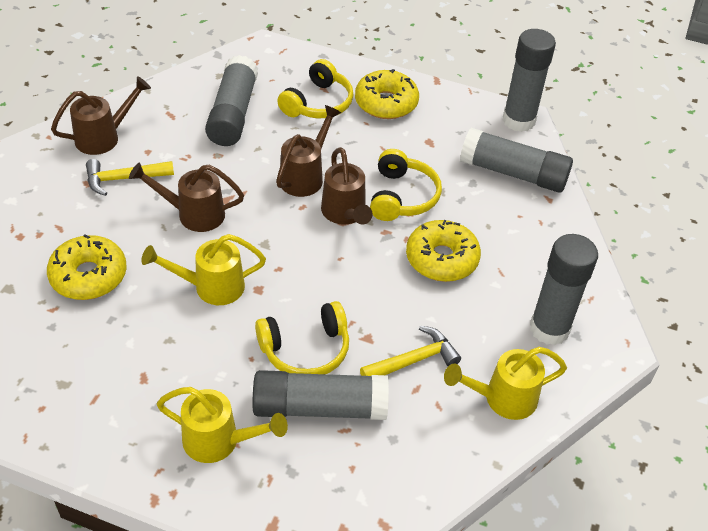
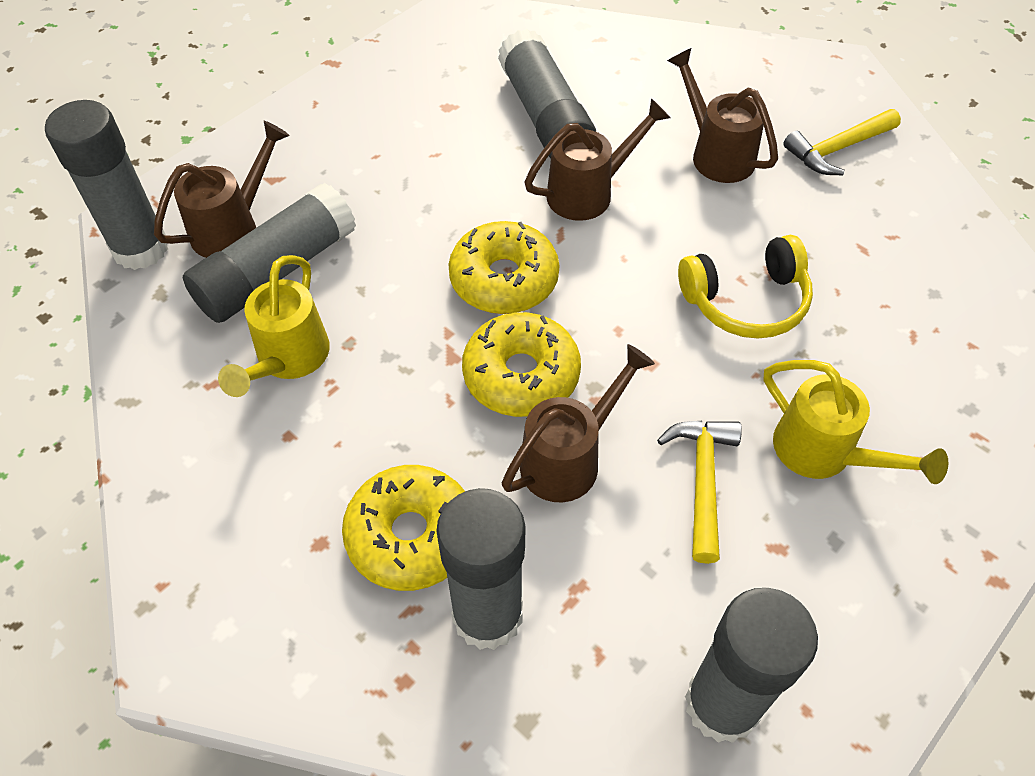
yellow headphones: [255,301,349,374] [277,59,353,118] [370,149,442,221] = 3 -> [678,235,813,338] = 1
yellow watering can: [141,234,266,305] [157,387,288,463] [444,347,567,420] = 3 -> [218,255,330,397] [763,360,948,484] = 2

